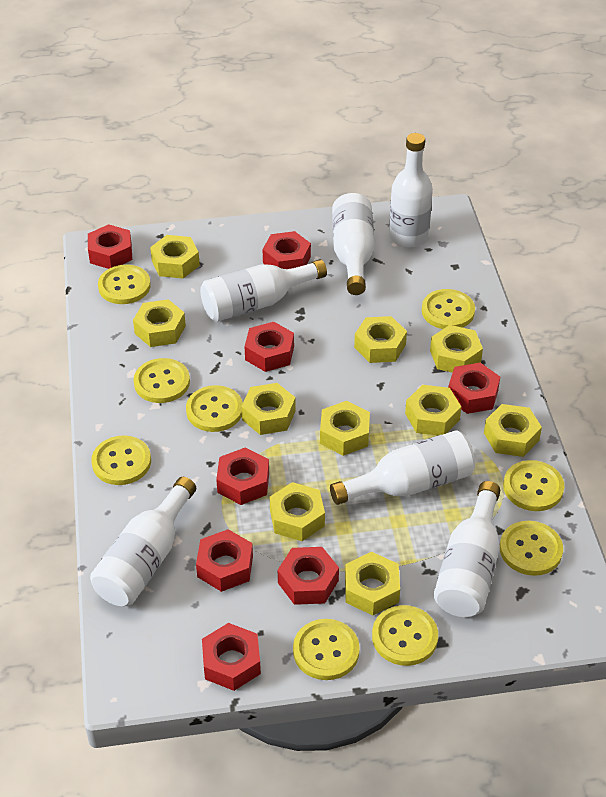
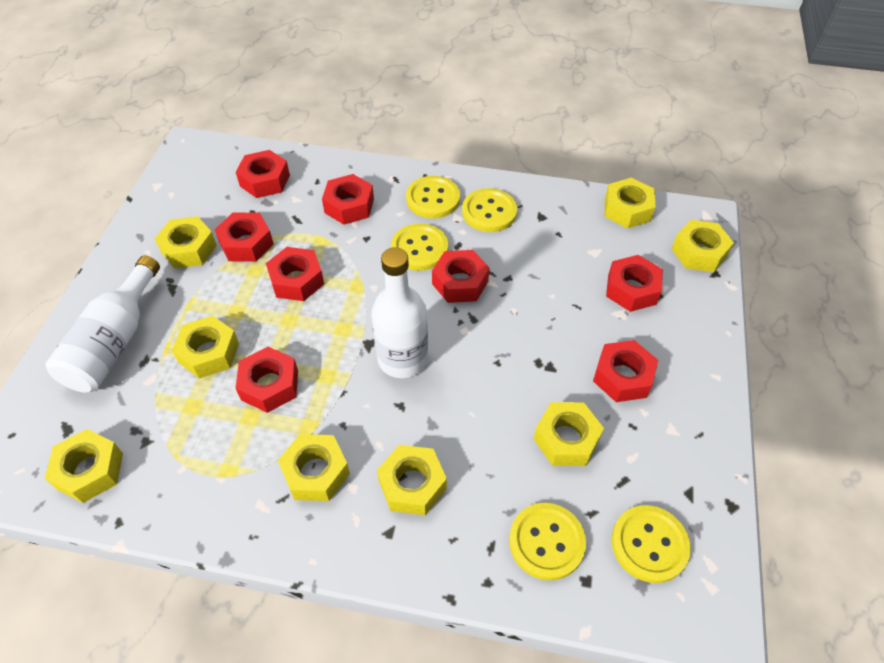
white bottle: [90,477,196,606] [200,259,327,322] [330,430,475,505] [332,193,374,295] [389,133,433,248] [434,481,500,617] = 6 -> [46,256,160,393] [371,247,428,378] = 2
yellow button: [91,435,151,485] [98,265,151,304] [134,358,190,403] [186,385,243,432] [293,619,360,680] [372,605,438,666] [422,289,475,329] [500,521,563,576] [503,460,564,511] = 9 -> [391,224,448,271] [406,176,460,218] [462,188,517,232] [509,503,586,580] [612,505,691,583] = 5
yellow nut: [133,299,186,347] [150,235,200,278] [241,383,296,435] [270,482,325,541] [320,401,370,456] [345,552,400,615] [354,316,407,363] [405,385,461,436] [430,325,483,373] [484,404,542,457] = 10 -> [45,429,123,503] [155,216,217,269] [172,316,239,379] [278,434,350,501] [377,445,447,515] [534,402,604,466] [605,178,655,228] [672,220,734,272] = 8

